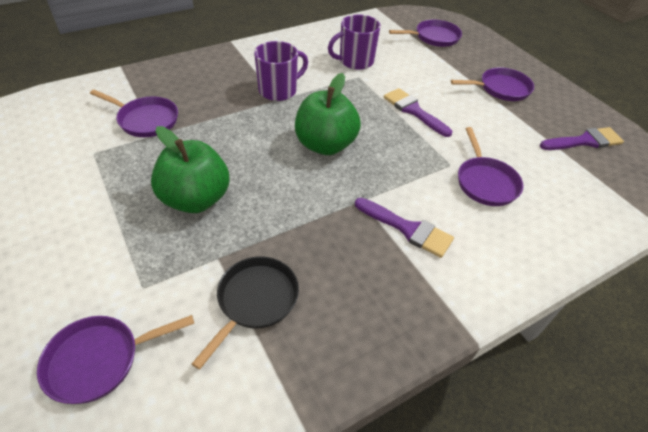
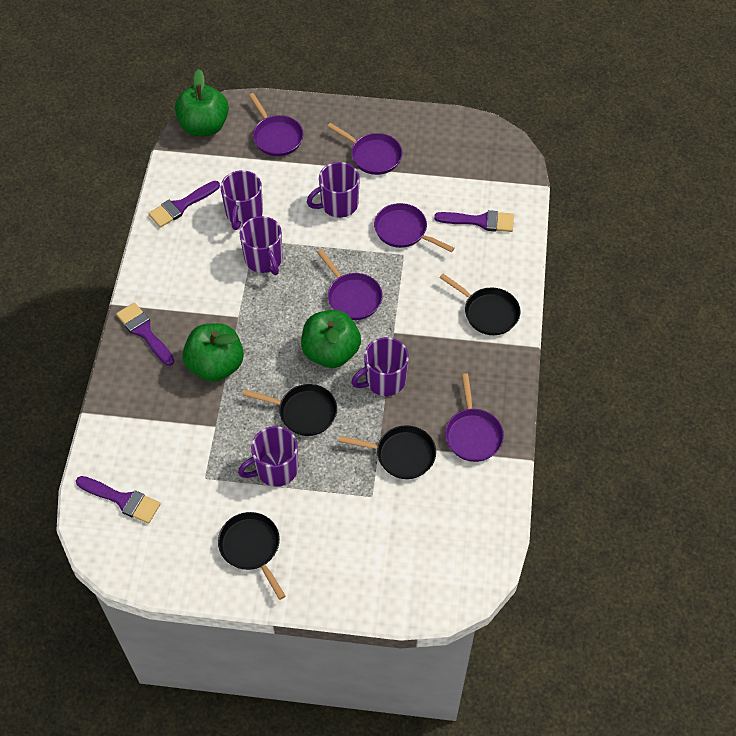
black pan: [192,256,299,370] = 1 -> [218,512,285,600] [243,384,337,436] [338,425,436,479] [439,274,520,335] = 4
green apple: [151,126,230,213] [295,73,361,155] = 2 -> [175,69,229,136] [183,323,244,382] [301,310,361,368] = 3
purple brush: [355,198,454,258] [384,88,452,137] [540,127,624,150] = 3 -> [76,476,161,524] [116,302,174,366] [148,181,220,228] [434,210,514,232] = 4
purple mug: [254,41,308,101] [328,14,381,70] = 2 -> [221,170,263,230] [238,426,298,487] [239,216,282,275] [307,162,360,218] [351,337,409,396] = 5

